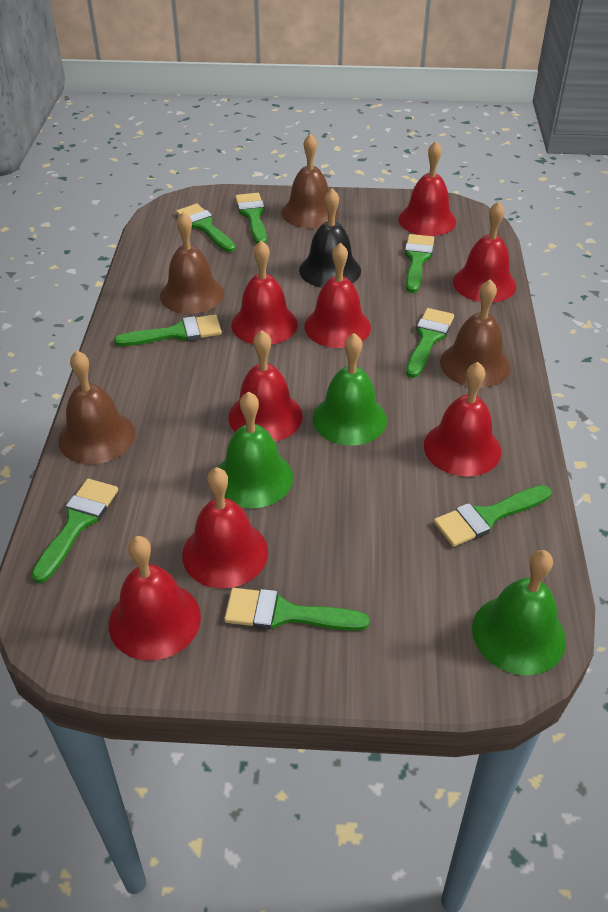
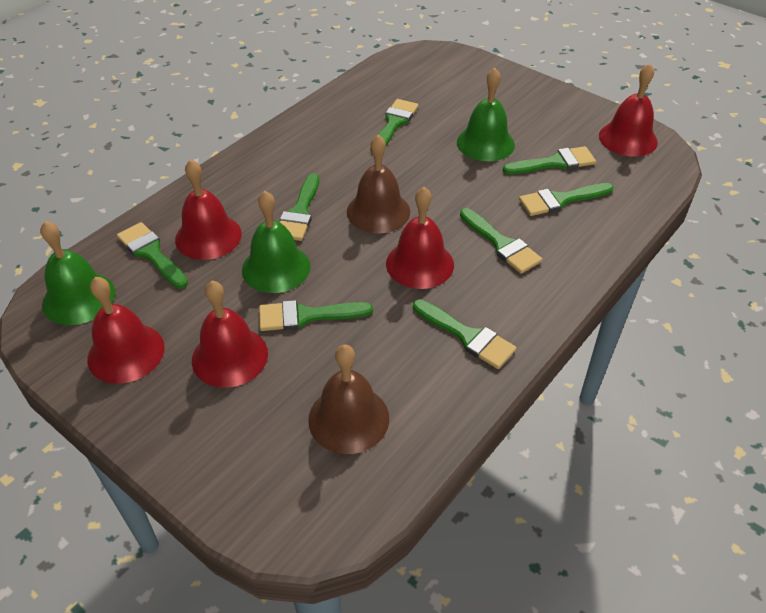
black bell: [299,188,361,288] = 1 -> none = 0
brown bell: [58,351,135,464] [160,212,224,314] [281,134,338,228] [440,279,511,388] = 4 -> [308,344,389,454] [347,135,410,233] = 2
red bell: [109,536,201,661] [182,467,268,589] [228,330,303,441] [231,240,298,345] [304,243,371,348] [398,141,456,236] [424,362,501,477] [453,201,516,303] = 8 -> [87,277,165,384] [175,159,242,260] [192,281,268,388] [386,187,454,289] [599,63,658,157] = 5

